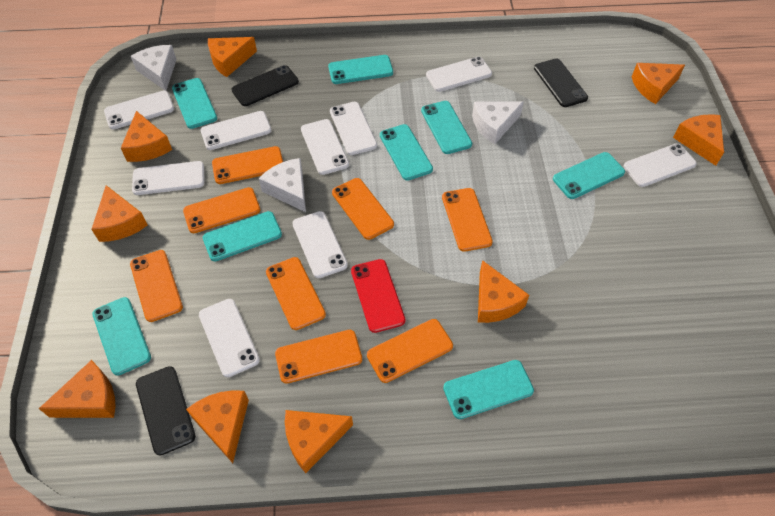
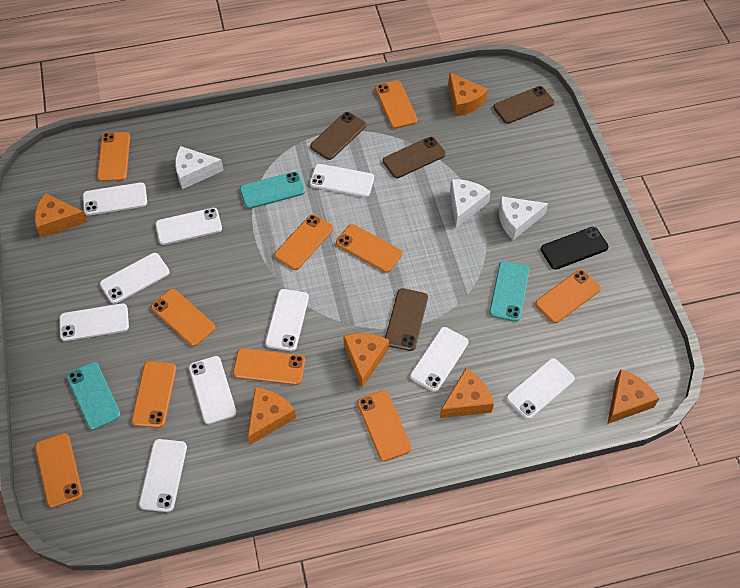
black phone: [136,366,196,456] [231,65,299,106] [534,58,588,107] = 3 -> [541,227,609,270] = 1
brown phone: none = 0 -> [310,112,366,160] [383,137,446,178] [385,288,428,351] [493,86,554,124] = 4
orange cheese: [39,360,116,418] [91,185,148,242] [121,111,172,162] [186,390,249,463] [208,37,257,77] [285,410,353,473] [478,260,529,323] [632,63,685,104] [673,114,724,166] = 9 -> [35,193,87,238] [248,388,296,445] [343,333,389,388] [440,368,494,418] [448,72,488,116] [607,369,659,424] = 6
orange phone: [130,250,183,322] [183,187,260,233] [212,146,283,184] [266,257,326,330] [275,330,362,384] [332,178,394,240] [367,319,453,383] [442,188,493,252] = 8 -> [35,433,83,508] [97,132,130,182] [131,361,176,428] [151,289,215,346] [233,348,305,385] [274,214,333,270] [336,224,402,273] [357,390,412,462] [375,81,417,129] [535,269,601,323] = 10
red phone: [351,259,405,333] = 1 -> none = 0
turquoise phone: [92,297,151,376] [172,78,217,129] [203,211,282,261] [328,55,393,84] [380,124,433,181] [421,101,472,154] [443,360,534,419] [553,152,625,199] = 8 -> [67,362,121,430] [240,172,305,209] [489,261,530,322] = 3
white phone: [104,91,174,129] [132,161,204,195] [199,299,260,377] [200,111,272,150] [292,211,348,278] [301,119,349,175] [330,102,377,155] [426,56,492,92] [623,144,697,187] = 9 -> [59,303,129,341] [83,182,147,216] [100,253,170,304] [139,439,187,512] [155,208,222,245] [189,356,236,424] [265,289,309,351] [310,164,374,197] [410,327,468,392] [506,358,575,419] = 10

